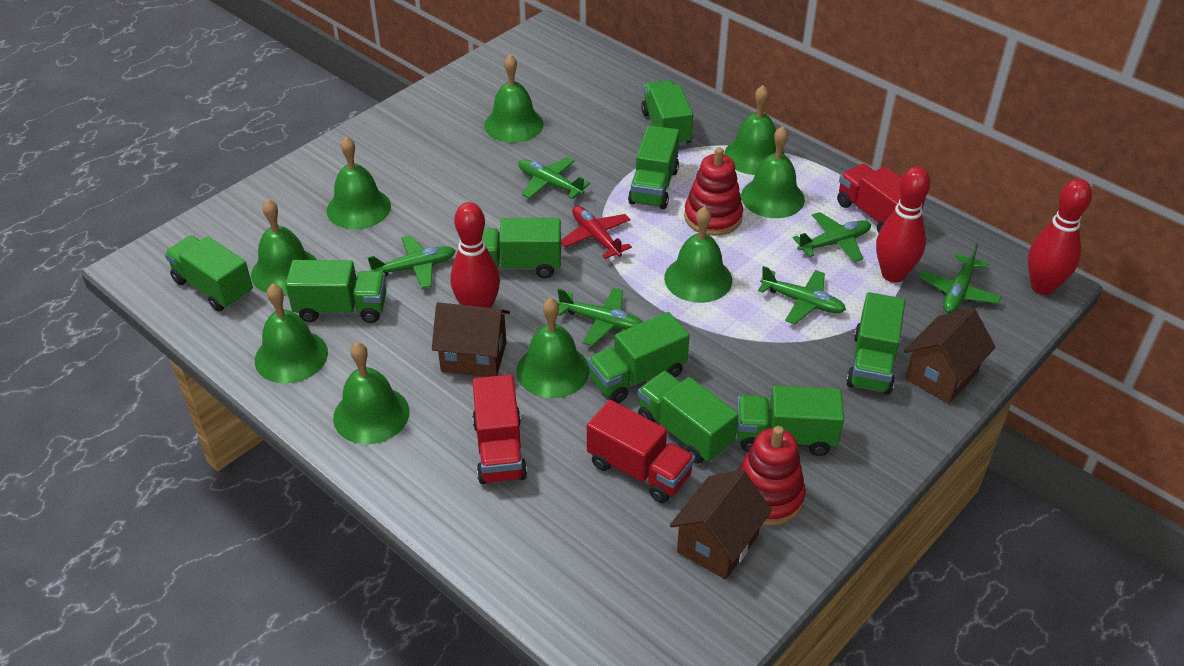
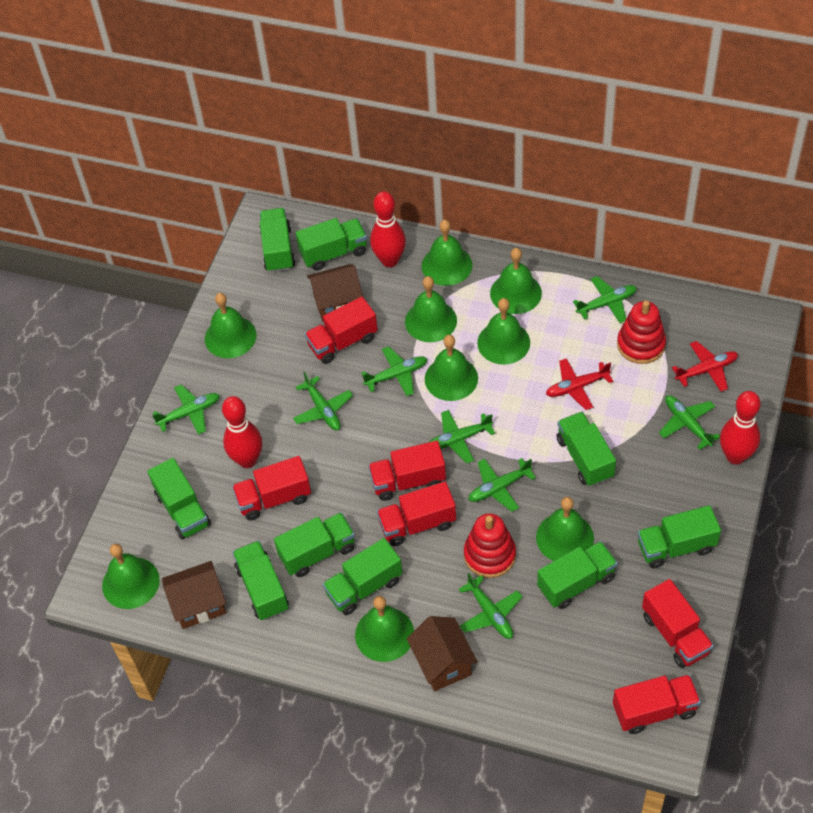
green plane: [367,235,456,289] [519,157,590,199] [558,288,642,346] [758,266,846,324] [793,212,871,262] [918,244,1001,313] = 6 -> [152,385,220,435] [293,372,353,430] [361,346,427,396] [429,410,495,463] [458,573,522,639] [468,458,536,512] [573,276,637,323] [659,395,720,450] = 8
red plane: [561,206,632,259] = 1 -> [546,358,613,410] [672,341,738,392] = 2
red truck: [472,375,527,484] [587,400,695,503] [837,164,926,233] = 3 -> [232,456,311,520] [305,297,378,364] [368,441,446,501] [377,482,456,546] [613,675,701,734] [642,579,714,668] = 6

